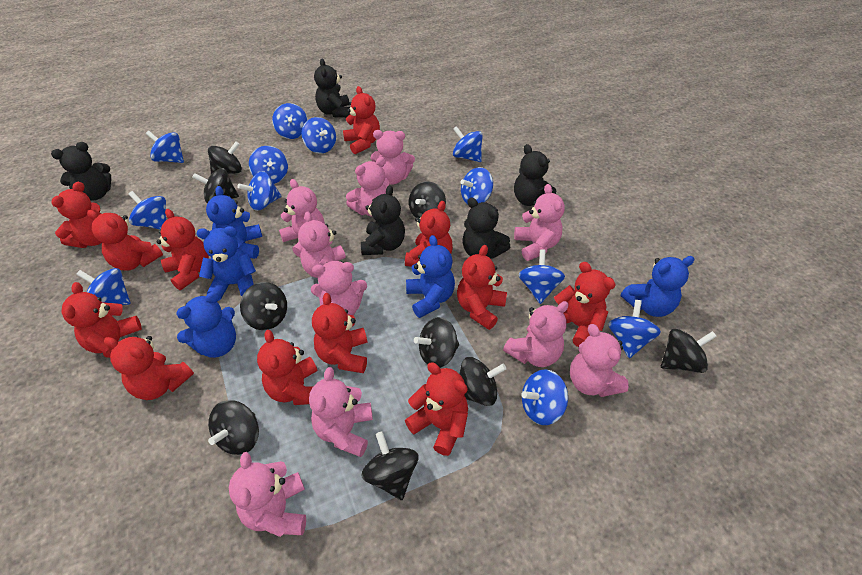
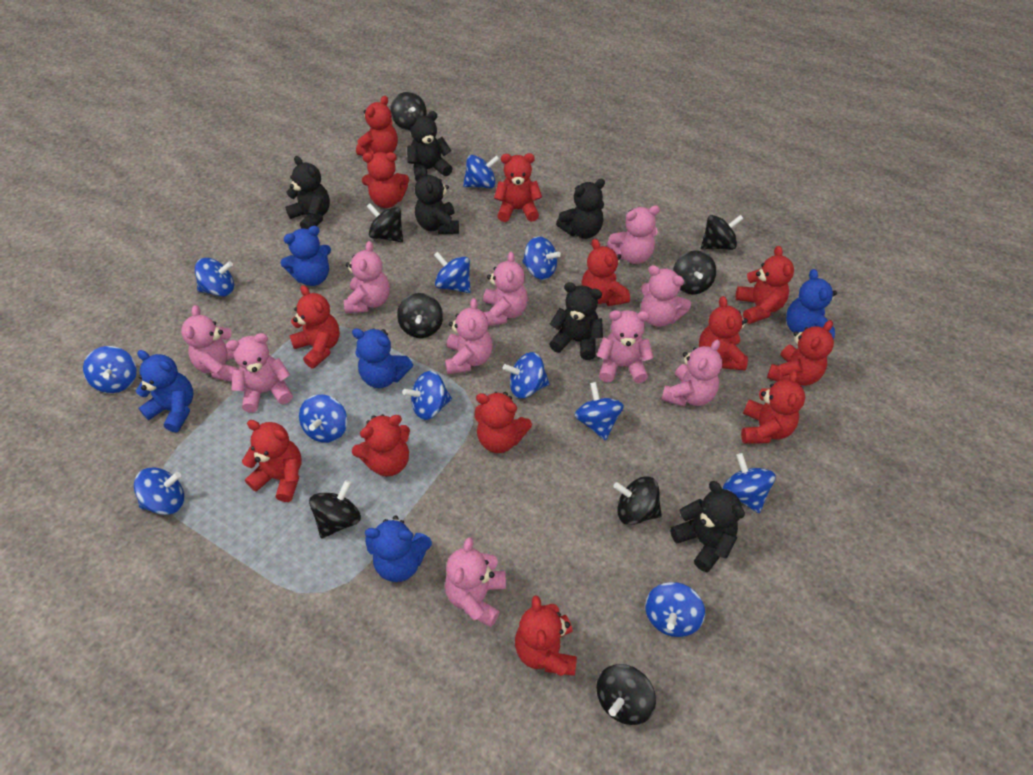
black spinning top: [192,168,239,203] [208,142,242,174] [208,400,259,455] [240,282,287,330] [362,432,418,500] [409,181,446,218] [414,317,459,368] [460,357,507,406] [661,329,717,373] = 9 -> [309,480,361,539] [366,203,403,242] [391,92,427,130] [397,293,443,338] [596,664,656,725] [613,476,662,525] [673,251,716,295] [701,215,744,250] = 8
black teddy bear: [51,142,111,201] [314,58,350,118] [361,185,405,255] [462,197,510,259] [514,144,556,206] = 5 -> [285,156,330,229] [407,111,453,182] [415,167,459,234] [549,282,603,360] [556,179,605,239] [670,481,745,572] = 6
red teddy bear: [51,181,102,248] [62,282,142,358] [87,210,163,271] [104,336,194,400] [157,209,209,290] [257,330,317,405] [312,293,367,373] [343,86,380,154] [405,201,453,267] [405,362,468,456] [457,245,507,330] [554,262,616,347] = 12 -> [242,420,302,502] [289,285,340,369] [352,414,410,476] [356,96,398,156] [362,152,409,208] [475,392,532,453] [494,153,542,222] [515,595,577,676] [582,239,630,306] [699,296,748,370] [736,246,794,324] [741,370,805,444] [767,320,834,386] = 13

